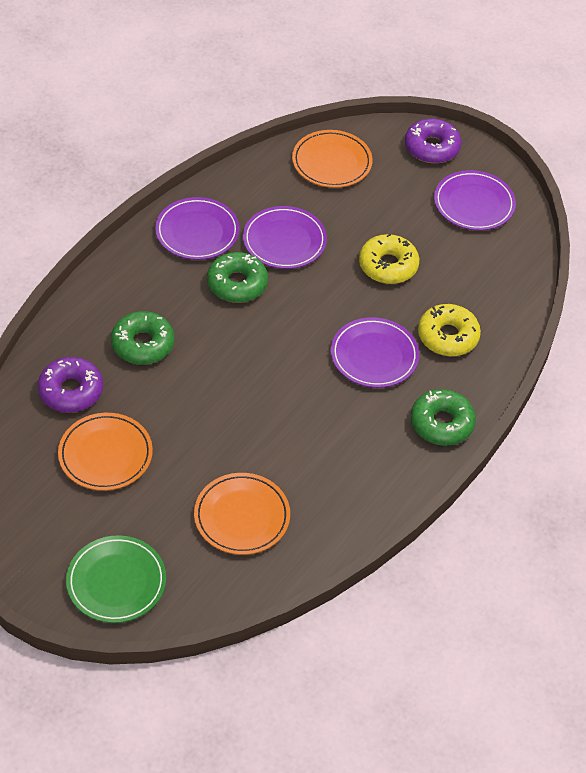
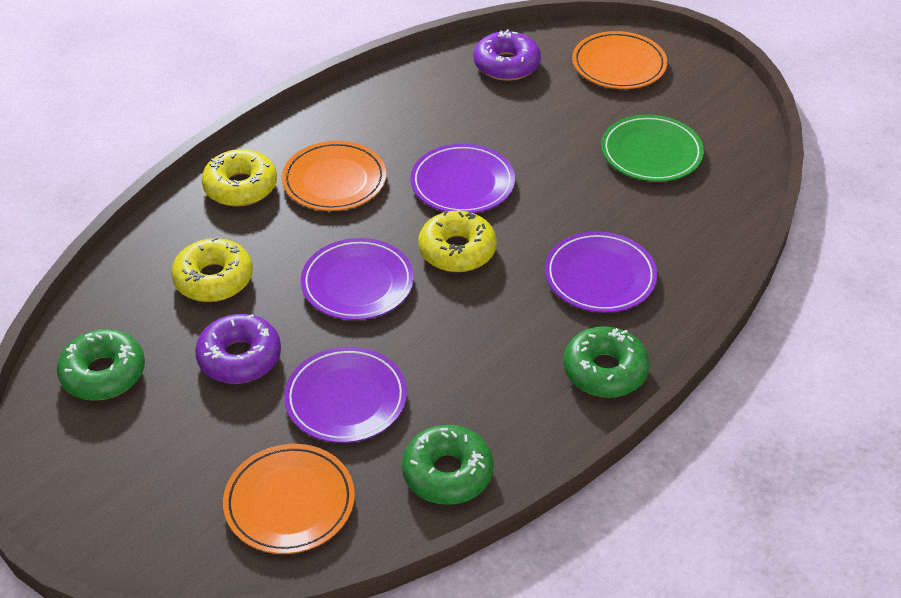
yellow donut: [359,234,419,284] [418,304,481,356] = 2 -> [171,237,253,302] [201,149,277,207] [418,211,497,272] = 3

